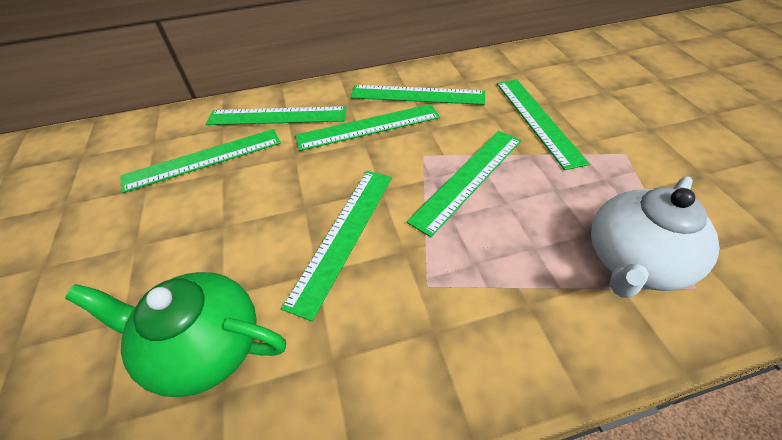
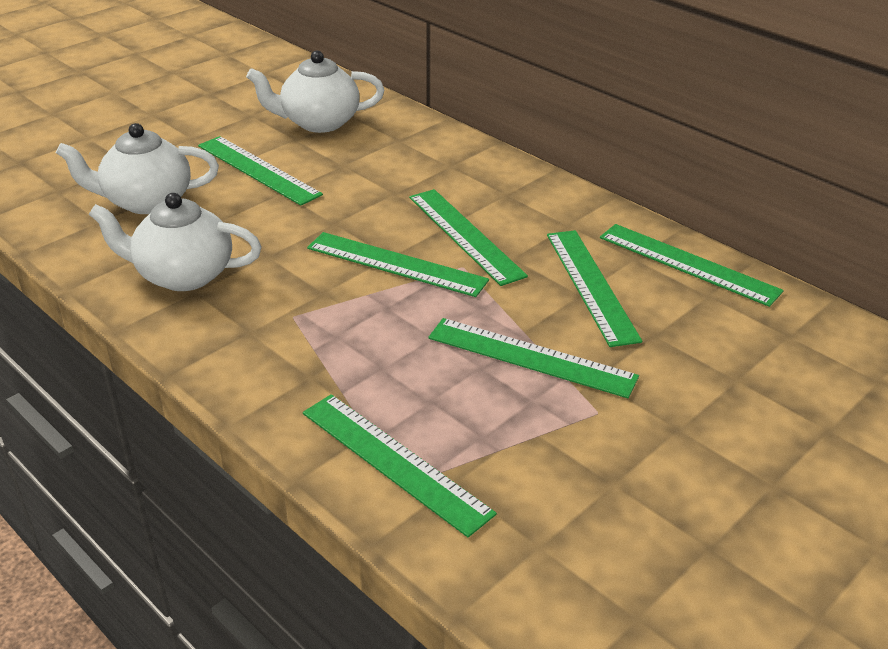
green teapot: [65,272,286,397] = 1 -> none = 0
white teapot: [591,176,720,298] = 1 -> [56,123,219,214] [89,193,262,291] [246,51,384,133] = 3

